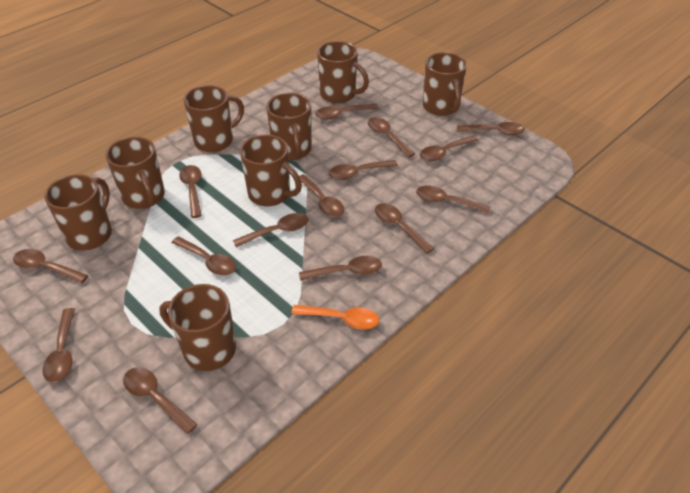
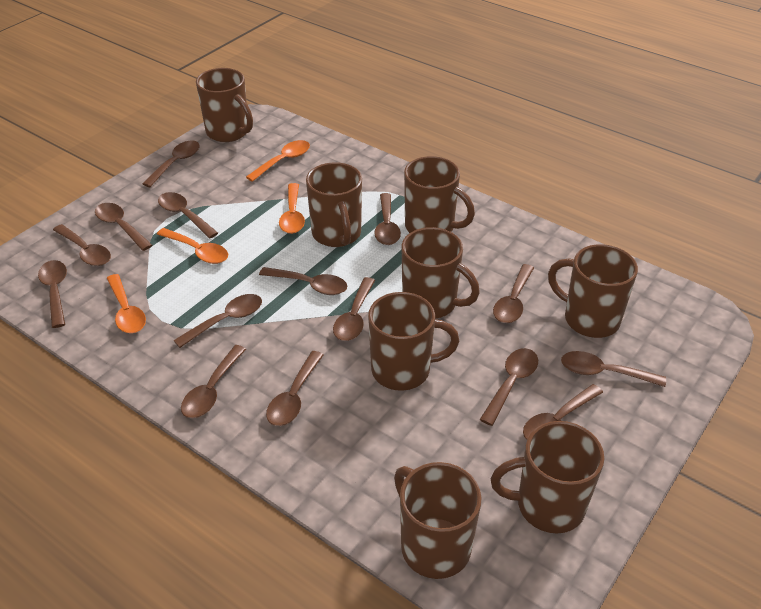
orange spoon: [291,305,379,329] = 1 -> [107,274,146,333] [157,228,228,264] [246,140,310,182] [279,183,305,234] = 4

